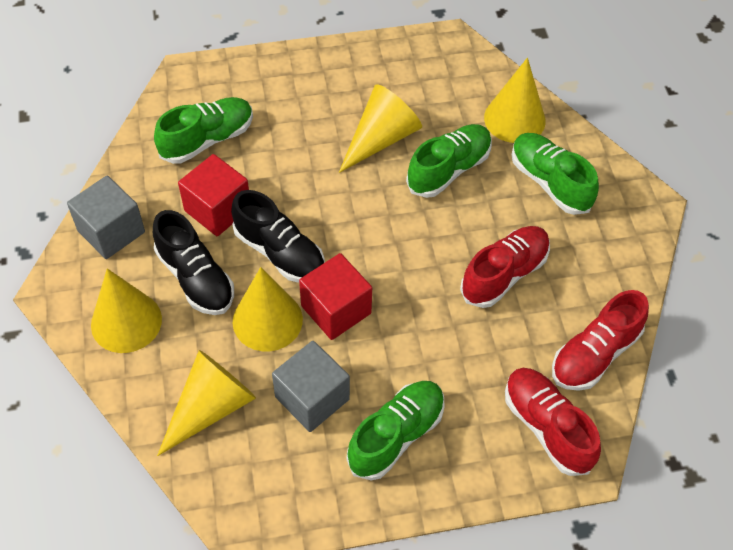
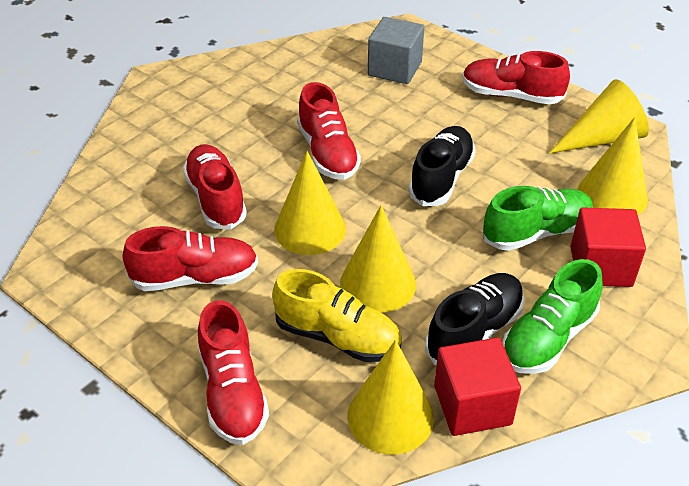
green shoe: [154,97,253,164] [347,381,445,481] [406,124,492,198] [511,133,599,215] = 4 -> [483,186,593,251] [503,259,603,374] = 2
grey cube: [67,176,145,259] [272,341,350,432] = 2 -> [368,17,424,84] = 1
red shoe: [460,226,550,308] [505,368,601,476] [552,290,649,391] = 3 -> [123,226,258,291] [183,144,247,229] [198,300,269,445] [297,82,361,180] [463,51,570,104] = 5
yellow shoe: none = 0 -> [272,269,402,362] = 1

